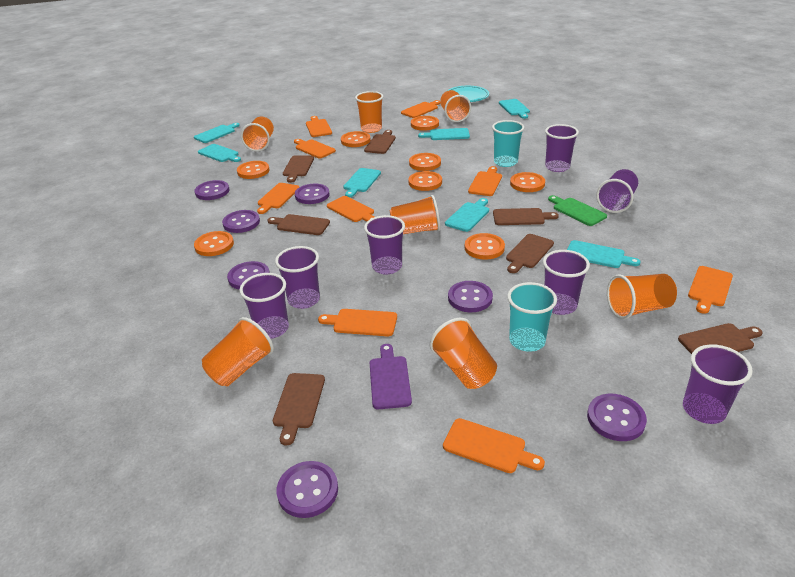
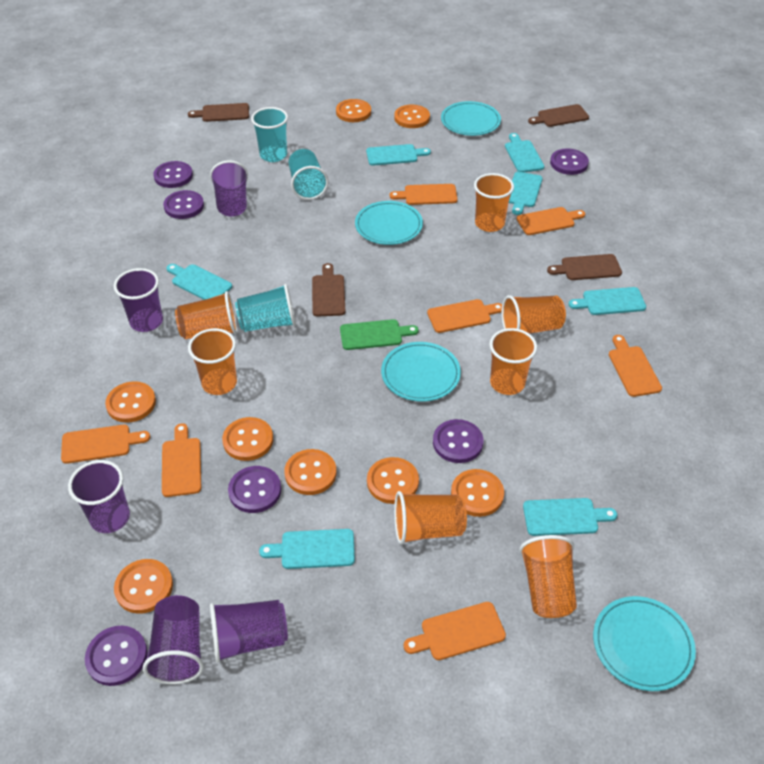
brown cutting board: [268,214,330,235] [273,373,325,446] [283,155,314,183] [364,130,396,154] [493,208,559,225] [506,234,554,273] [678,323,763,354] = 7 -> [188,103,249,122] [312,263,345,317] [528,104,589,127] [547,254,622,280] = 4
orange cutting board: [257,183,300,214] [294,139,336,158] [306,116,332,137] [318,309,397,337] [327,196,374,222] [401,100,440,118] [443,418,545,473] [468,166,502,196] [688,266,733,314] = 9 -> [61,424,150,464] [162,423,201,497] [390,184,458,205] [404,602,506,660] [427,299,502,333] [517,207,585,235] [609,335,662,397] = 7
purple button: [195,180,229,200] [222,210,260,233] [227,261,270,290] [277,461,338,518] [295,184,329,204] [448,281,493,312] [587,394,647,441] = 7 -> [85,626,148,686] [153,161,193,188] [163,190,204,219] [228,466,281,513] [433,419,484,463] [550,149,589,175] = 6
purple cup: [239,273,289,339] [275,246,320,309] [364,215,405,275] [543,250,590,315] [545,124,579,172] [596,169,638,213] [683,344,753,424] = 7 -> [68,460,130,533] [114,268,163,332] [143,595,204,684] [210,160,248,217] [210,600,288,663] = 5
purple cutting board: [370,344,412,409] = 1 -> none = 0
turquoise cup: [492,120,524,167] [507,282,557,352] = 2 -> [235,284,296,332] [251,107,288,162] [289,149,329,200] = 3
turquoise plate: [447,86,489,102] = 1 -> [355,201,423,245] [381,342,461,402] [441,101,501,136] [593,596,696,691] = 4

